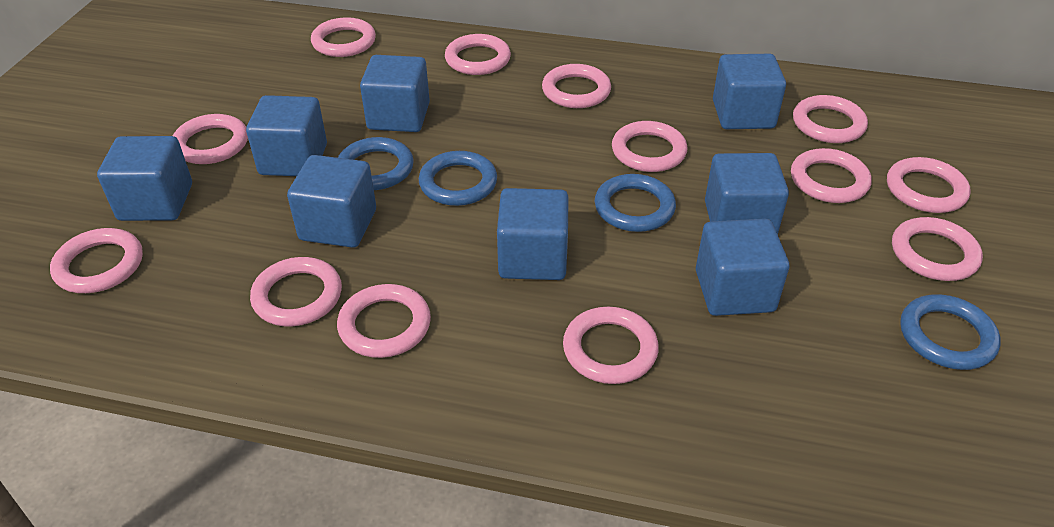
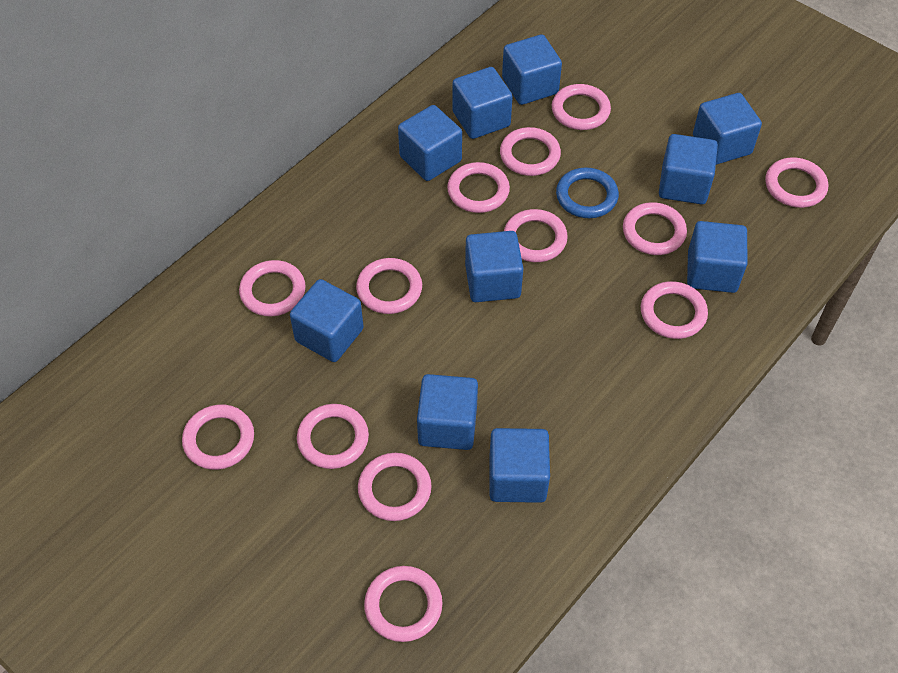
blue cube: [97,136,192,221] [246,95,327,176] [287,155,376,248] [360,55,430,132] [497,188,569,280] [696,219,789,316] [705,153,789,234] [713,54,786,129] = 8 -> [290,279,364,362] [398,105,462,181] [417,374,478,450] [452,67,513,139] [465,231,523,302] [489,428,550,503] [502,35,562,105] [659,134,718,204] [687,221,748,293] [693,93,762,165] = 10
blue ring: [338,137,414,190] [419,151,497,206] [595,174,676,232] [900,294,1001,370] = 4 -> [556,168,619,218] = 1

